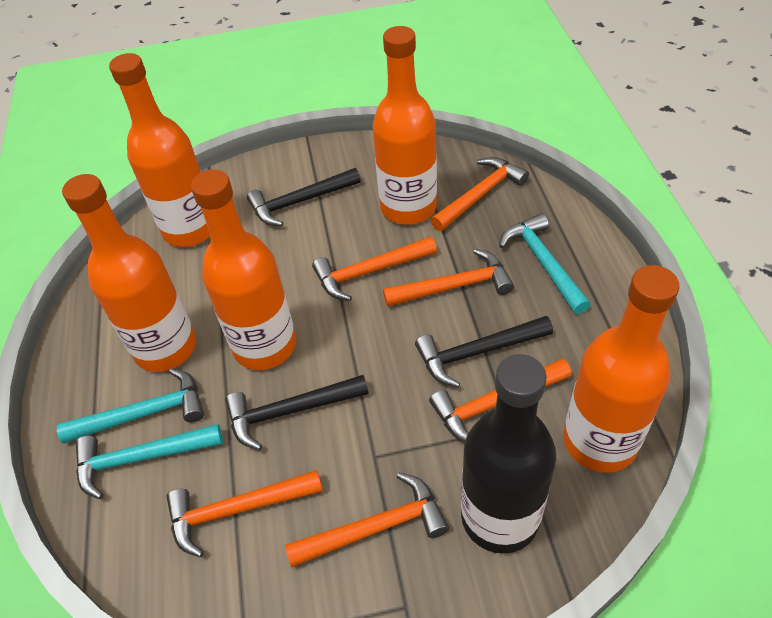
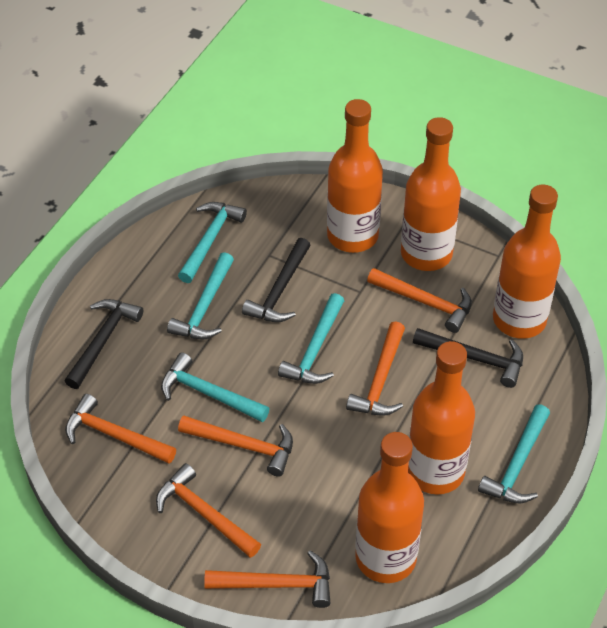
black bottle: [461,354,556,554] = 1 -> none = 0
turquoise hammer: [57,368,204,444] [76,424,223,499] [499,213,591,314] = 3 -> [161,352,270,422] [167,252,234,340] [178,202,247,283] [278,293,344,384] [478,405,550,503] = 5

